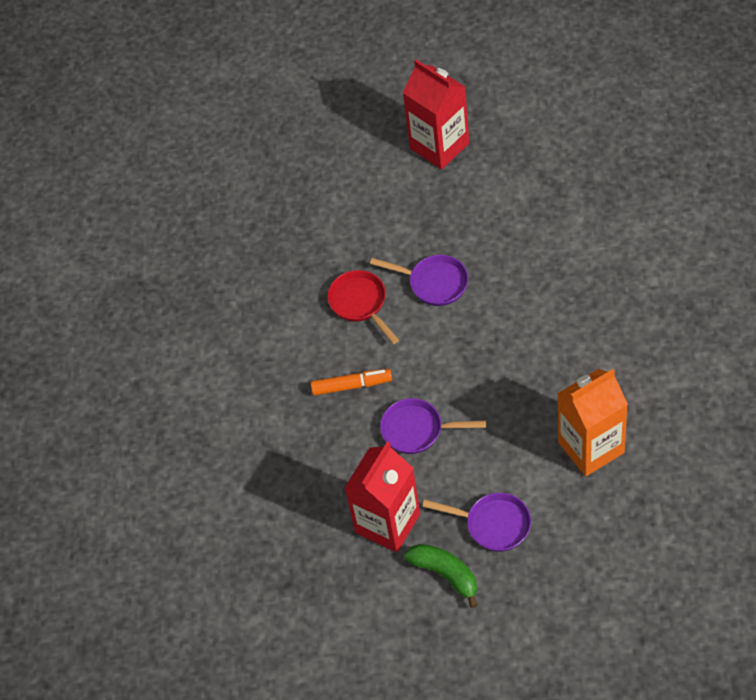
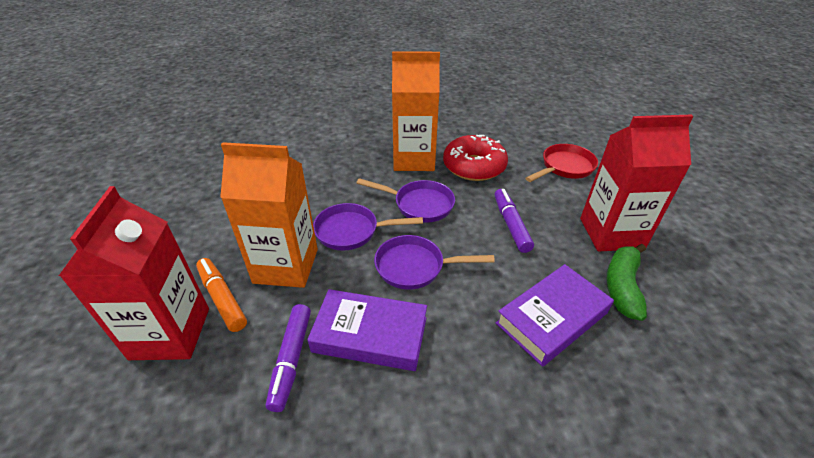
orange carton: [557,369,628,476] = 1 -> [220,142,318,288] [392,51,440,171] = 2
purple book: none = 0 -> [307,289,427,371] [496,264,614,367] = 2
purple marker: none = 0 -> [266,304,311,412] [495,189,534,253] = 2
red donut: none = 0 -> [443,135,508,181] = 1

